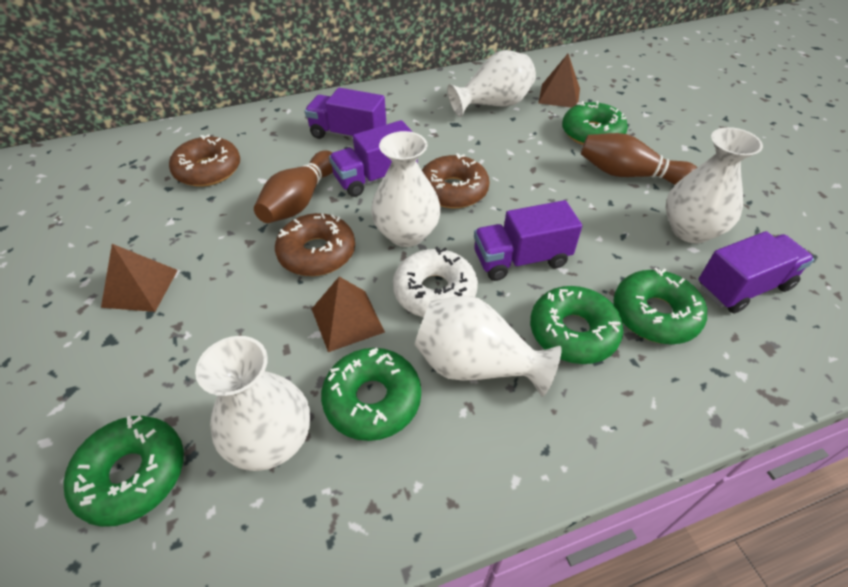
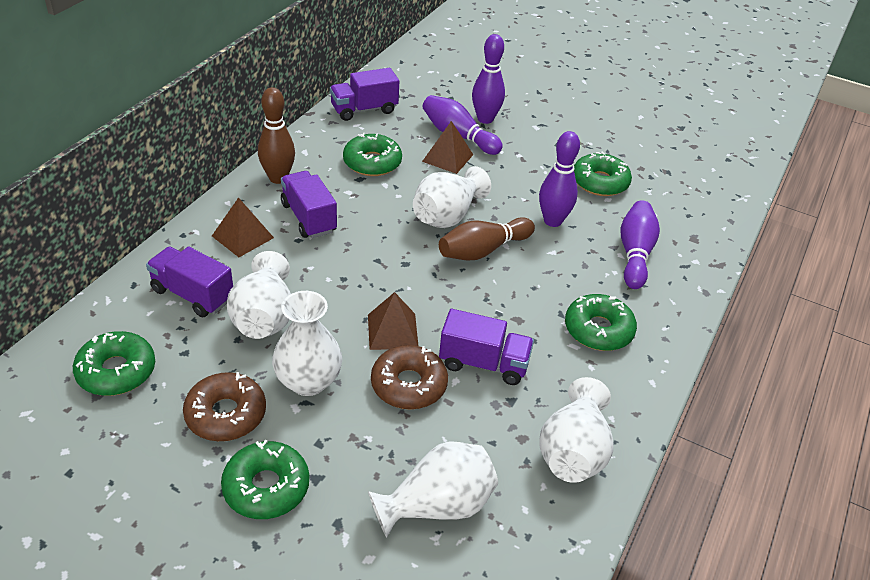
brown donut: [169,134,240,187] [275,213,355,276] [422,153,490,208] = 3 -> [183,372,266,441] [371,345,448,409] = 2
purple bowling pin: none = 0 -> [422,95,503,155] [472,34,505,124] [539,131,580,227] [621,200,660,289] = 4
white donut: [393,247,478,317] = 1 -> none = 0

